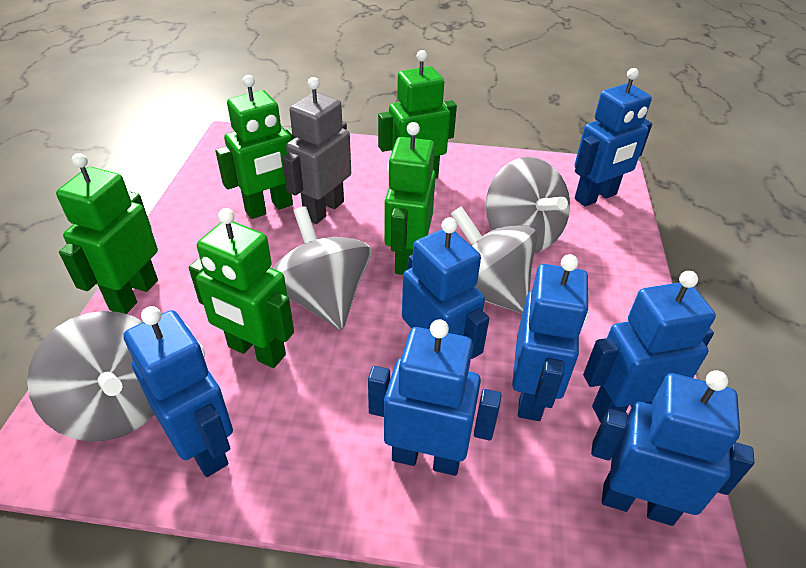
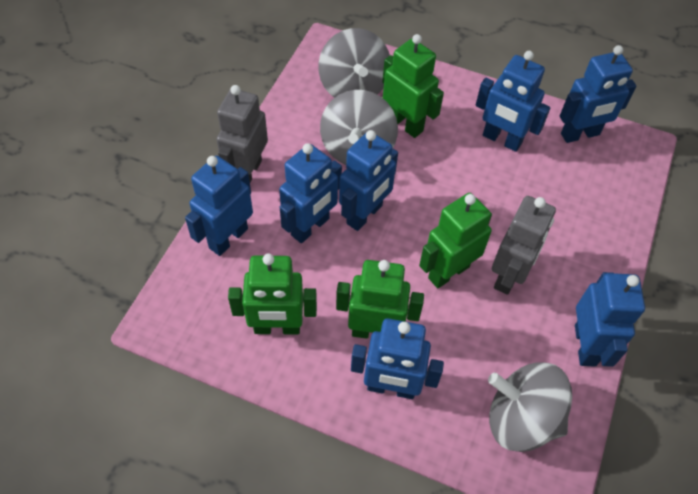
green robot: [56,153,158,314] [189,208,294,368] [215,75,295,219] [378,50,457,179] [384,122,436,275] = 5 -> [228,253,317,335] [336,260,424,339] [382,34,444,138] [419,193,492,288] = 4
grey robot: [282,77,351,224] = 1 -> [217,85,268,183] [492,196,556,295] = 2
grey spinning top: [27,311,154,442] [272,206,371,330] [450,206,537,314] [486,157,570,253] = 4 -> [318,28,390,98] [320,90,398,165] [488,362,572,452] = 3

